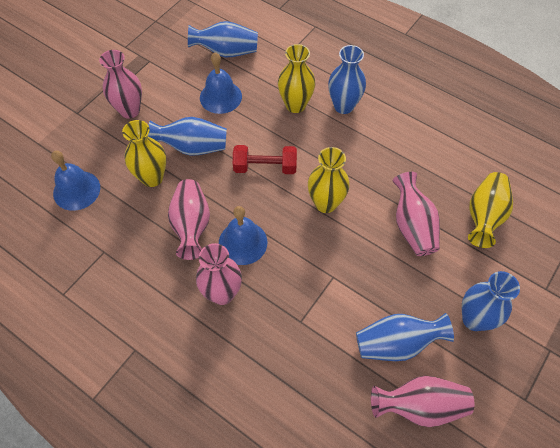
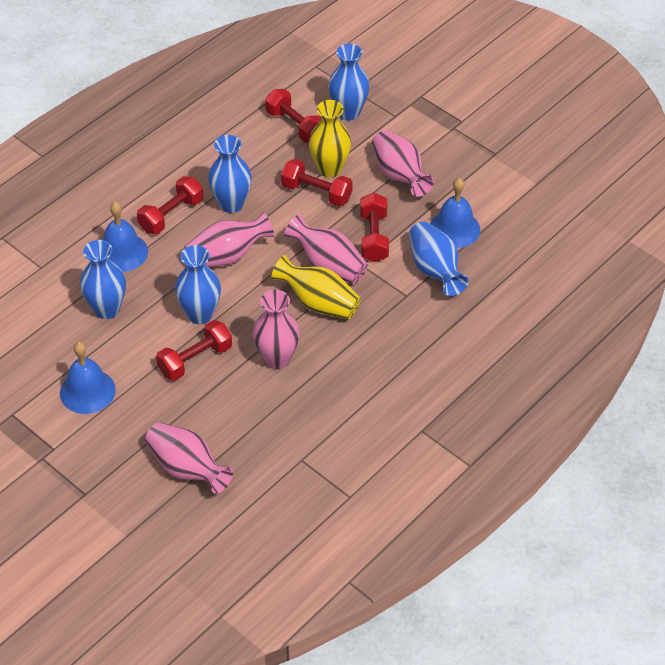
red dumbbell: [233,145,297,174] = 1 -> [137,176,203,234] [156,320,232,381] [265,89,322,143] [281,159,353,206] [360,193,389,262] = 5
yellow vase: [122,120,166,187] [278,44,315,113] [308,147,350,213] [468,172,513,248] = 4 -> [271,255,361,319] [309,100,351,178] = 2

